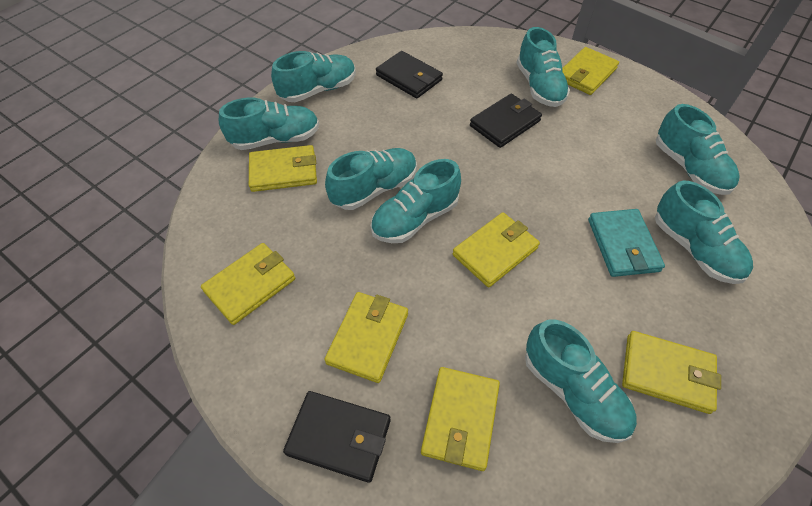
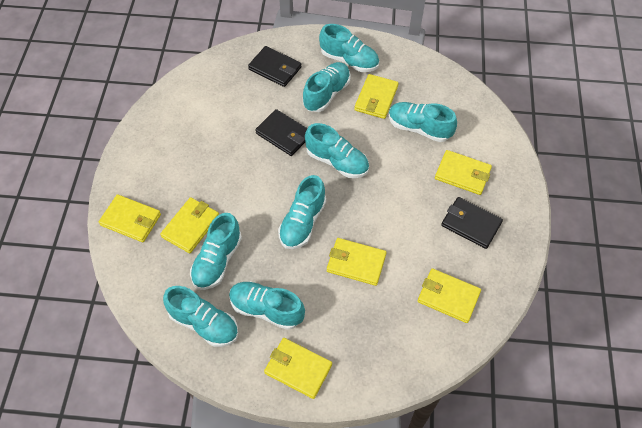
turquoise wallet: [588,209,665,277] = 1 -> none = 0

